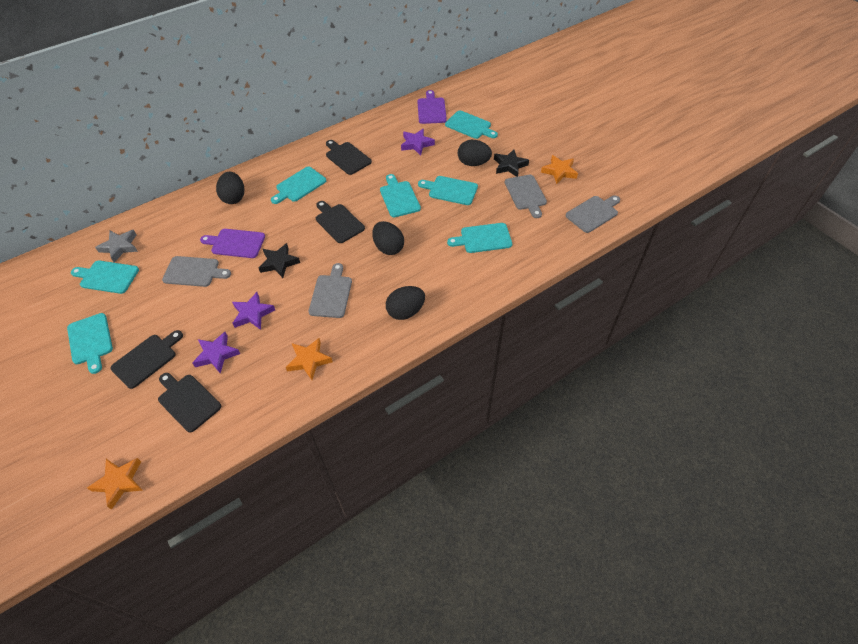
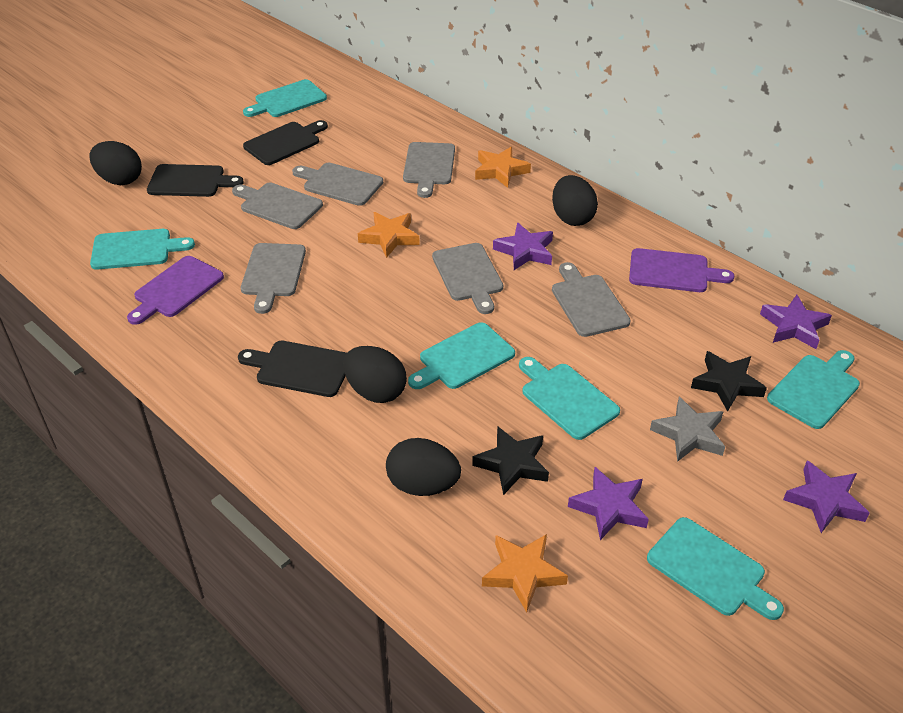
black cutting board: [110,330,183,389] [158,373,221,432] [316,201,365,243] [326,140,372,175] = 4 -> [147,164,244,197] [238,341,347,397] [243,120,328,165] = 3
grey cutting board: [162,256,231,287] [309,263,352,318] [505,174,547,218] [566,195,620,233] = 4 -> [232,183,323,229] [241,243,306,314] [292,163,383,206] [403,142,455,198] [432,243,503,314] [552,262,631,337] = 6
purple star: [192,332,240,374] [232,292,275,330] [401,128,435,155] = 3 -> [493,222,553,270] [568,467,649,540] [760,295,832,349] [783,461,870,533] = 4
turquoise cutting board: [67,313,113,374] [71,261,139,294] [271,167,326,204] [380,174,421,217] [418,176,478,205] [445,111,498,139] [447,223,512,253] = 7 -> [90,229,195,270] [243,79,327,117] [408,322,515,389] [519,357,620,440] [647,517,784,620] [767,350,860,429] = 6

